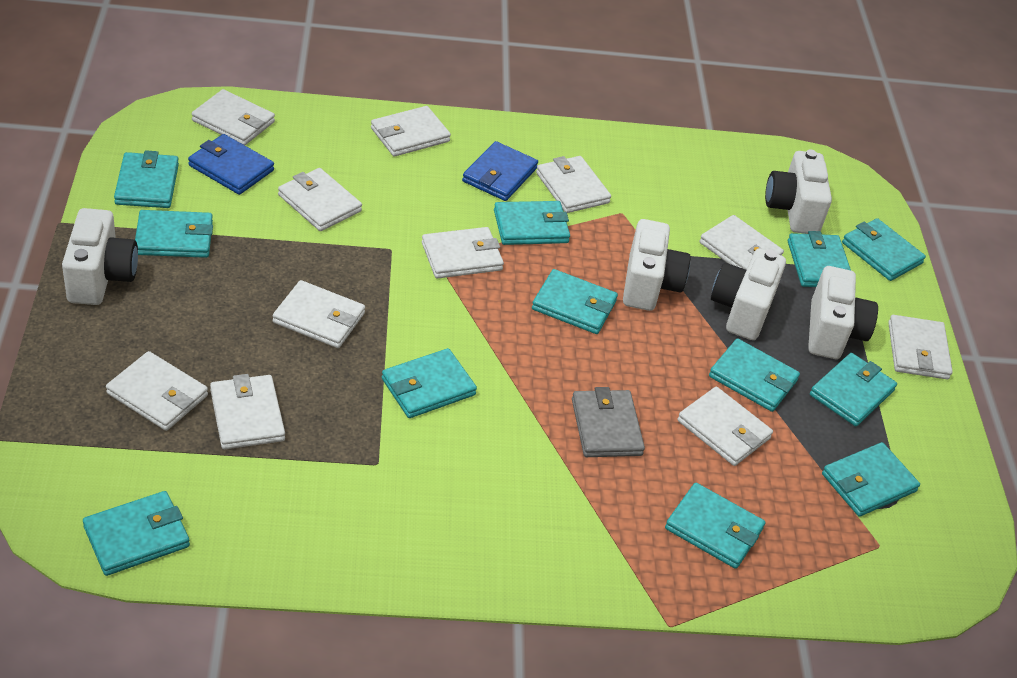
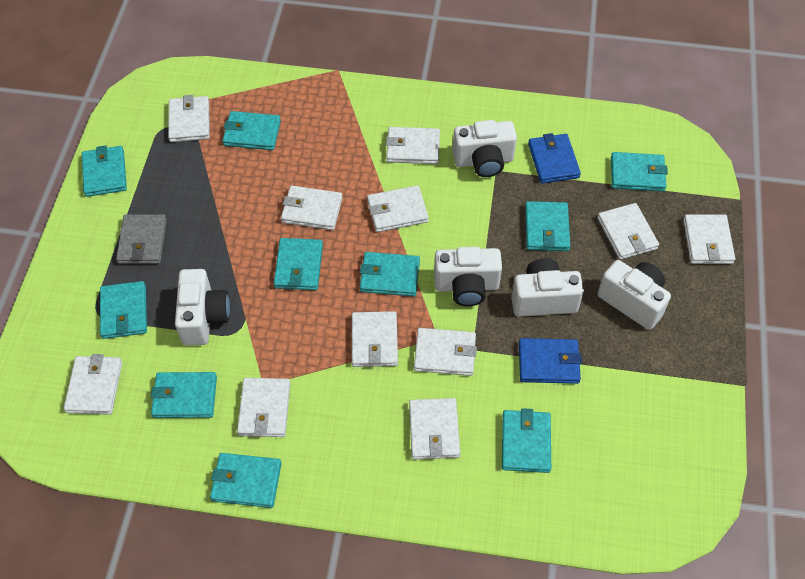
turquoise wallet: [83,491,190,576] [114,150,179,208] [135,210,213,258] [382,348,477,418] [494,201,570,245] [532,269,618,334] [665,483,765,569] [709,338,800,412] [788,231,851,287] [810,353,897,426] [822,442,920,517] [842,218,926,281] = 12 -> [82,145,127,197] [100,281,147,339] [151,372,217,418] [210,453,282,508] [222,111,281,150] [274,238,323,290] [360,252,420,296] [502,408,551,473] [525,201,570,251] [611,152,668,191] = 10

